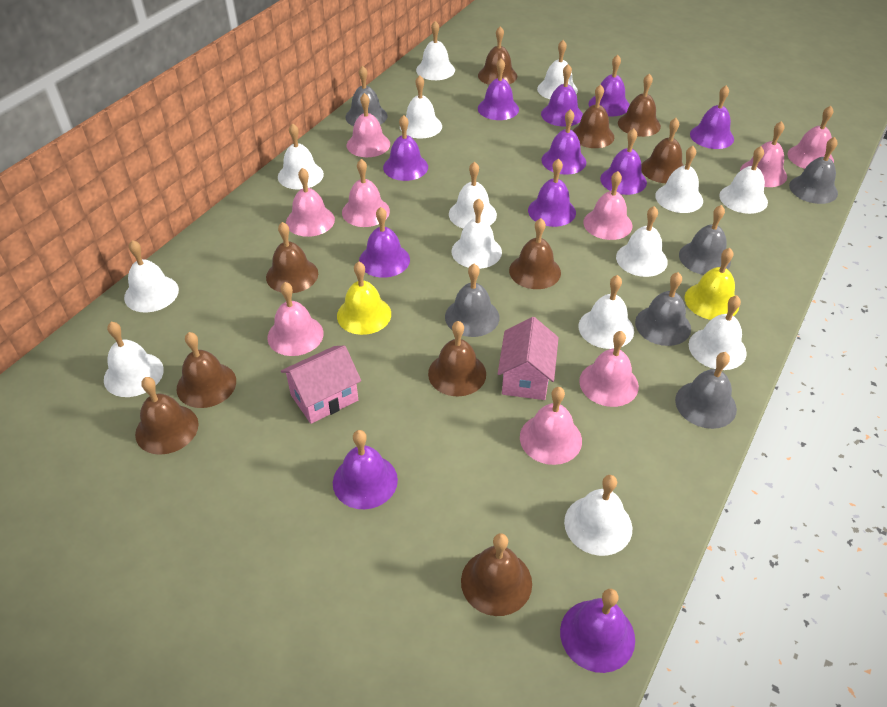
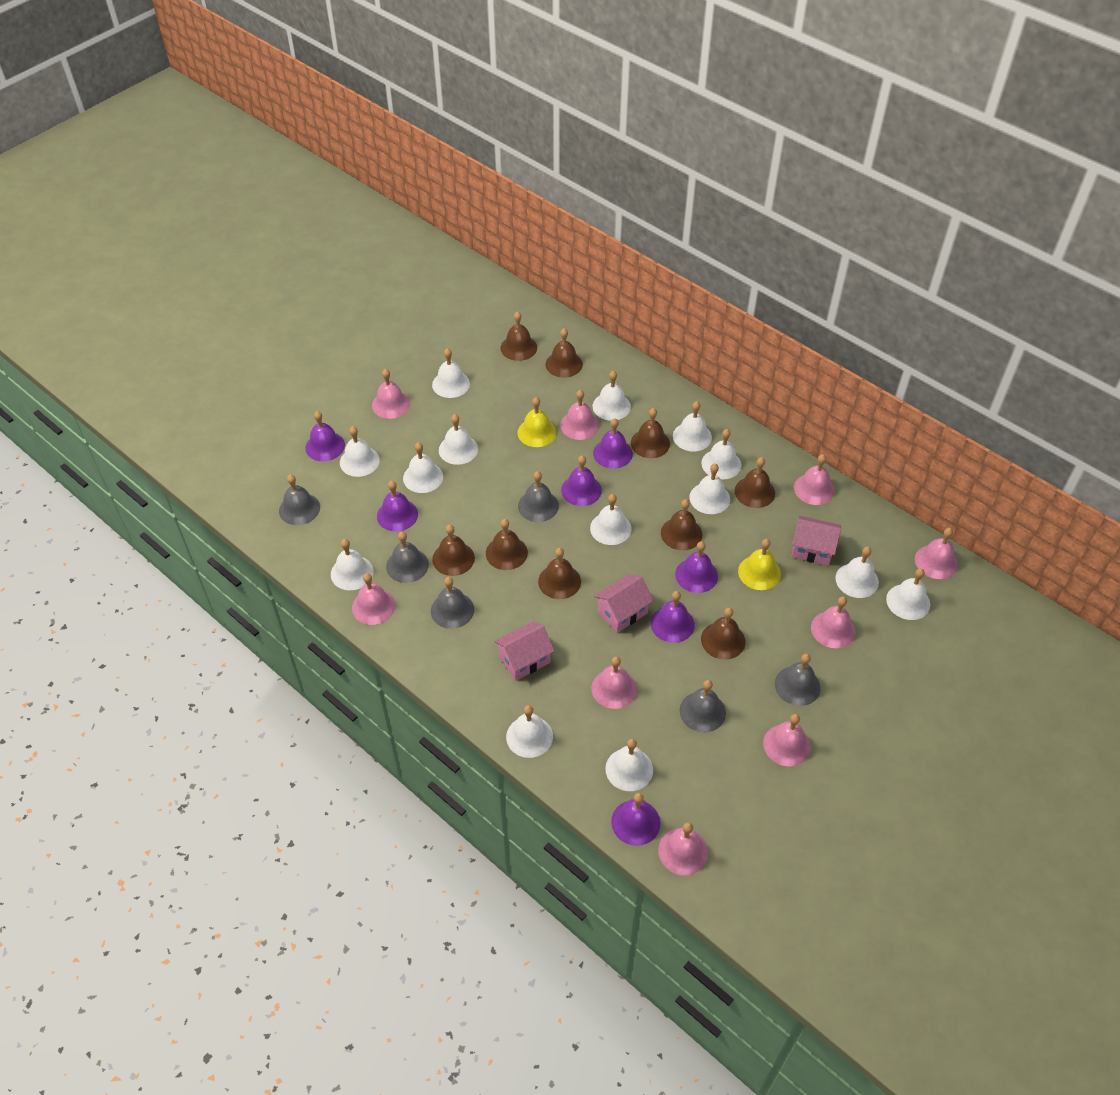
brown bell: [135,377,199,455] [177,332,236,408] [266,222,318,293] [428,321,486,396] [461,533,532,616] [478,26,517,85] [509,218,561,289] [572,85,614,148] [618,73,661,137] [642,118,684,183] = 10 -> [432,525,475,576] [486,519,528,570] [500,311,537,361] [538,548,581,599] [545,328,583,378] [631,408,670,458] [661,499,702,550] [701,608,745,660] [735,457,775,508] = 9
pink house: [281,345,361,424] [498,317,559,400] = 2 -> [494,621,554,681] [594,574,654,633] [791,516,841,566] = 3
purple bell: [333,430,398,509] [359,207,410,278] [383,115,428,181] [478,58,519,120] [528,158,576,227] [541,64,583,127] [541,109,586,175] [560,589,635,673] [589,55,630,116] [600,128,647,195] [690,85,734,149] = 11 -> [305,411,345,461] [377,481,418,532] [561,455,602,506] [593,418,633,469] [611,793,660,846] [651,591,695,643] [675,541,718,593] = 7

